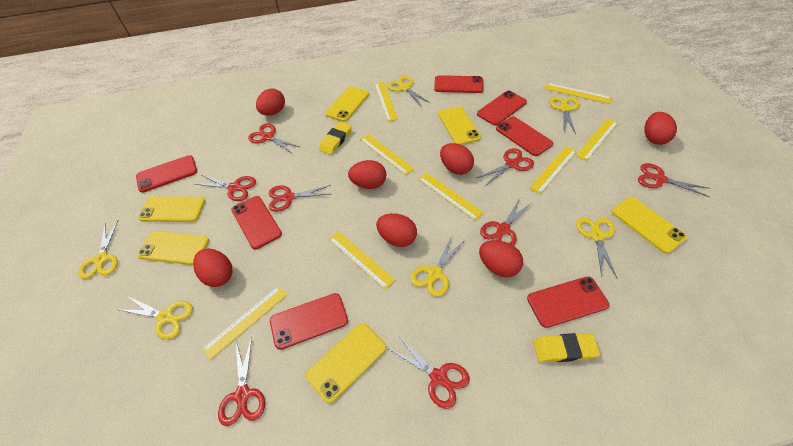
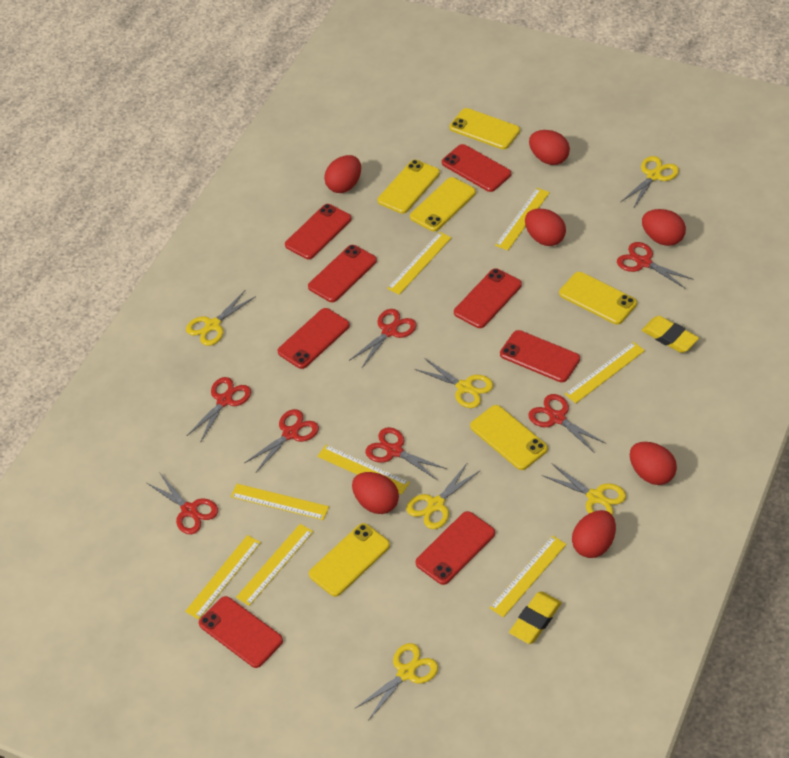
red phone: [136,155,197,193] [231,196,282,249] [270,293,348,350] [434,75,484,93] [477,91,527,126] [496,116,553,156] [527,276,609,328] = 7 -> [199,596,283,668] [277,308,350,369] [285,204,352,259] [308,245,377,302] [415,511,495,585] [442,144,511,192] [454,268,522,328] [500,330,580,382] = 8
red scissors: [195,175,256,201] [218,337,265,426] [248,124,300,153] [269,185,331,212] [387,336,470,409] [477,148,534,186] [480,198,533,246] [638,163,710,197] = 8 -> [147,472,218,534] [187,377,251,443] [244,409,319,472] [349,309,417,369] [365,427,447,480] [528,394,605,453] [617,242,694,288] = 7

